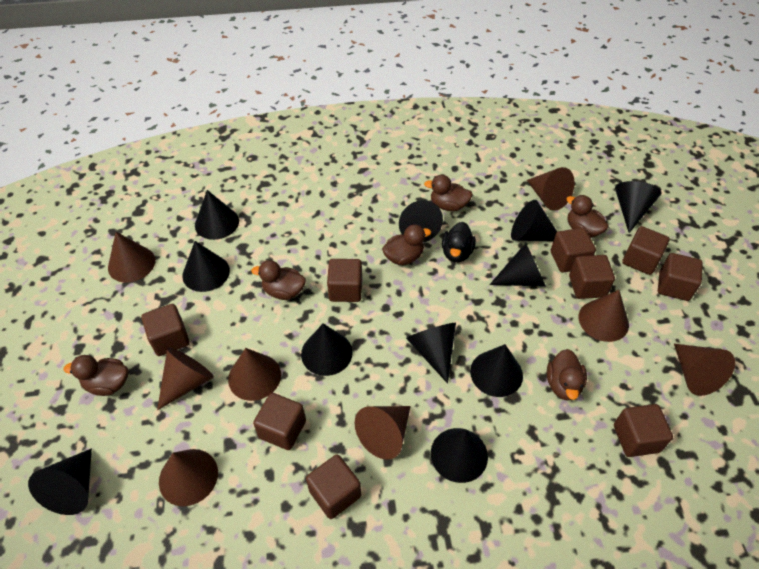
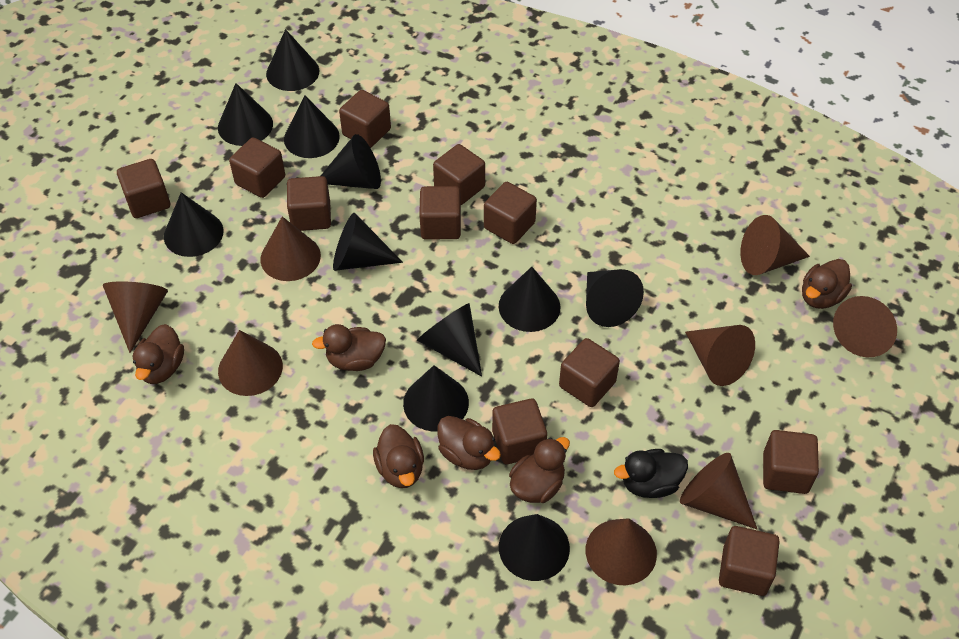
brown cube: [141,304,190,356] [253,393,306,450] [306,454,361,519] [327,259,362,302] [551,228,596,273] [569,255,615,299] [614,404,673,457] [622,226,670,275] [658,253,703,301] = 9 -> [117,159,170,218] [229,137,285,198] [287,176,331,231] [339,90,391,148] [419,186,461,239] [433,144,485,205] [484,182,537,244] [492,399,547,464] [559,338,620,407] [719,526,780,596] [763,430,819,494] = 11

